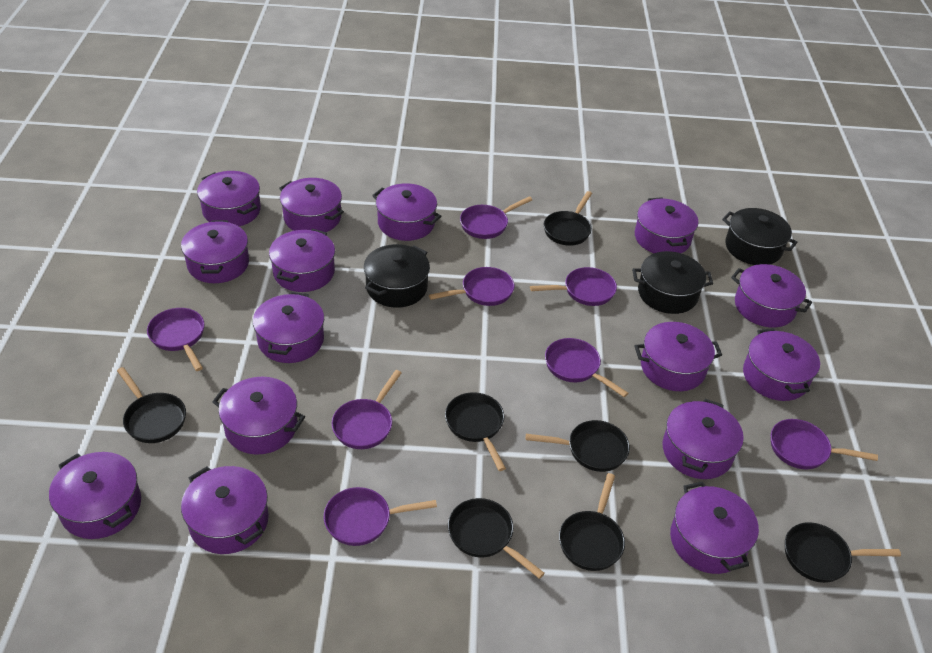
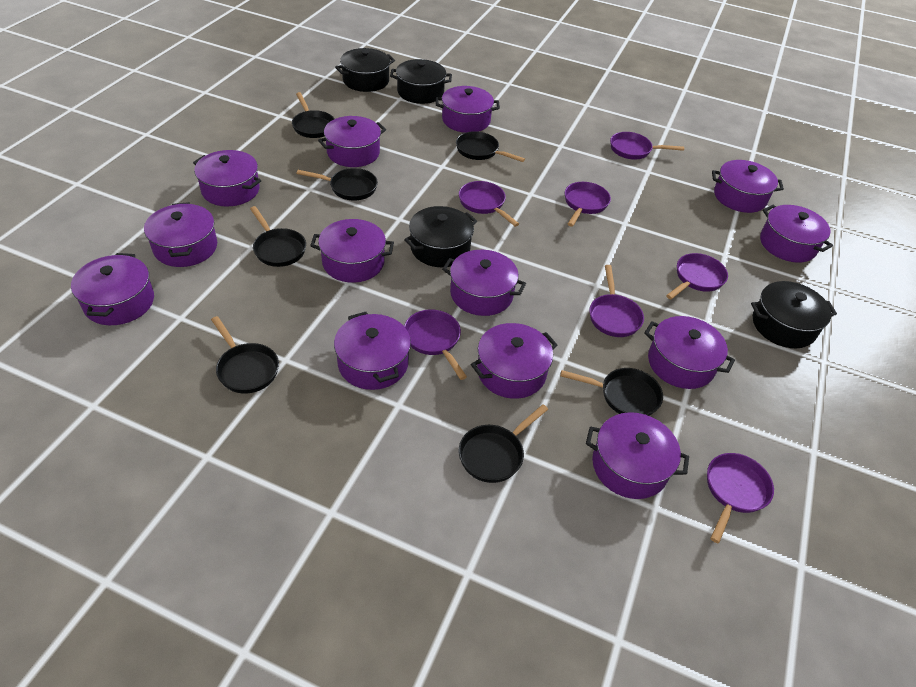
black pot: [364,244,430,308] [632,251,713,314] [722,208,797,265] = 3 -> [335,48,395,92] [390,59,452,104] [404,206,477,267] [751,281,837,348] = 4
purple pan: [147,308,205,371] [324,487,437,546] [332,370,402,449] [429,267,514,306] [460,196,532,239] [530,267,617,306] [545,338,628,397] [771,419,878,469] = 8 -> [404,309,467,380] [459,181,519,227] [565,182,611,227] [589,265,644,337] [610,132,684,159] [666,253,728,299] [707,453,774,543] = 7
purple pot: [49,452,141,539] [181,220,249,283] [181,466,269,554] [197,171,261,226] [212,377,305,455] [253,292,324,363] [269,229,335,292] [279,178,344,232] [372,183,441,241] [634,322,722,391] [635,197,698,253] [662,399,744,479] [670,481,759,574] [731,264,812,327] [743,328,820,401] = 15 -> [71,253,154,325] [144,202,217,267] [193,150,262,206] [310,219,394,283] [318,116,386,167] [334,312,411,390] [436,86,500,133] [442,250,526,316] [471,323,557,399] [586,412,689,499] [644,316,735,389] [712,160,784,213] [760,205,833,263] = 13

